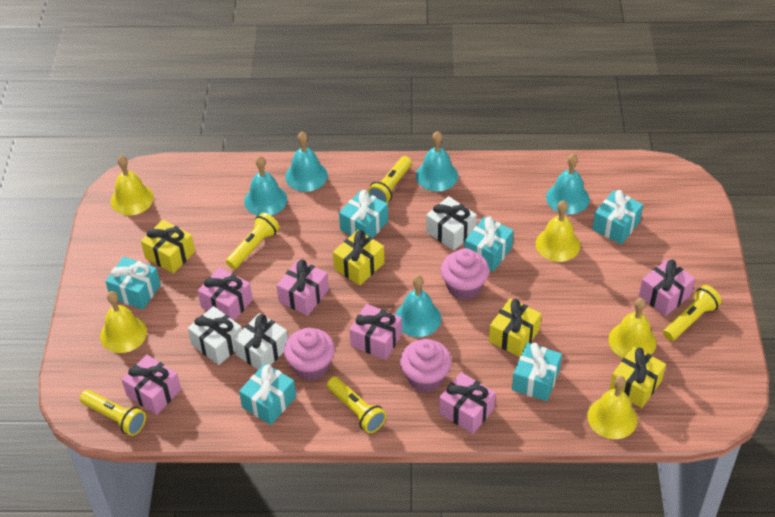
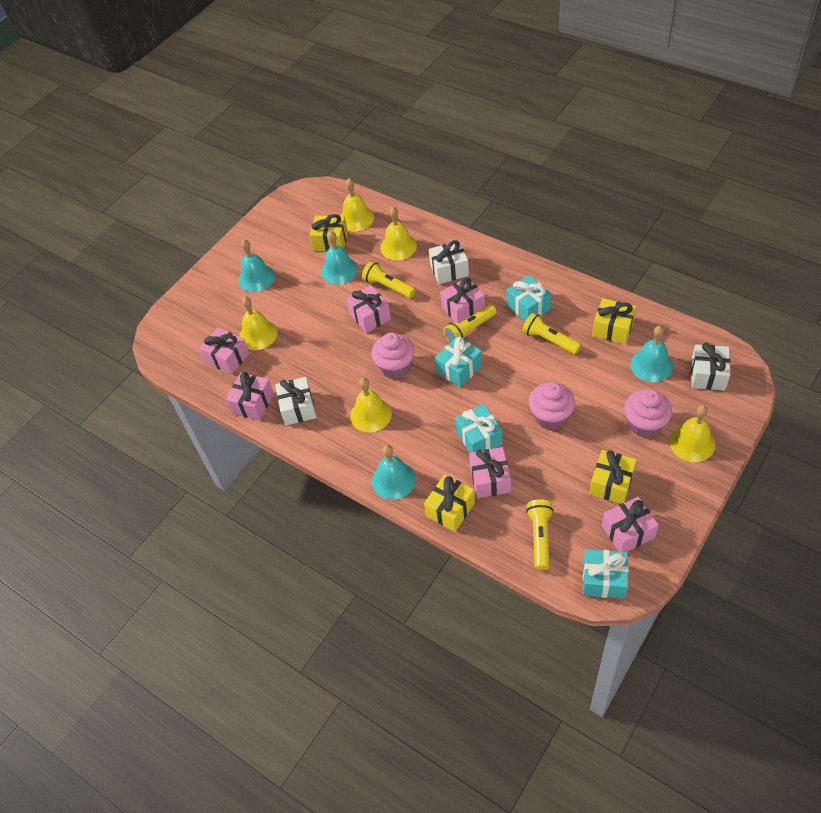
turquoise bell: [244,156,287,216] [285,132,328,192] [395,275,441,337] [416,131,458,191] [546,154,590,214] = 5 -> [238,239,275,292] [321,231,358,284] [372,445,416,500] [630,326,673,382] = 4
turquoise gift: [105,257,161,310] [239,363,296,425] [339,190,388,238] [464,216,514,271] [512,343,562,401] [592,190,643,244] = 6 -> [435,336,482,388] [455,404,502,453] [507,275,552,321] [583,549,629,599] = 4
yellow flashlight: [80,390,146,436] [226,212,279,269] [327,376,386,433] [368,156,412,203] [663,285,722,341] = 5 -> [362,261,416,298] [443,305,497,343] [522,313,581,354] [526,499,554,570] = 4

